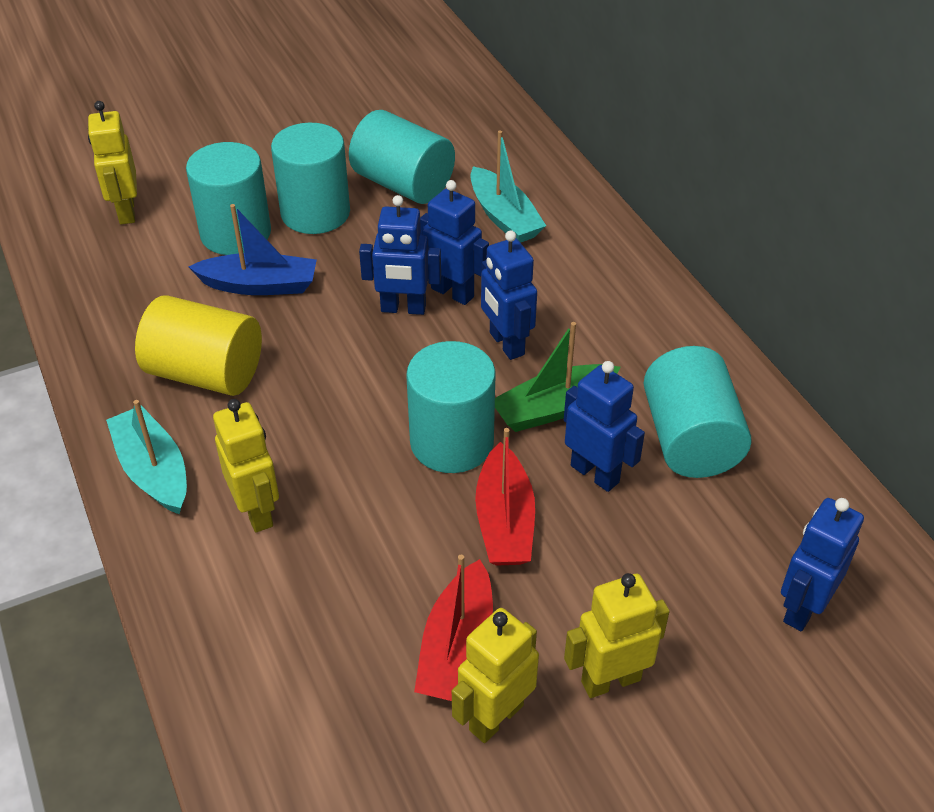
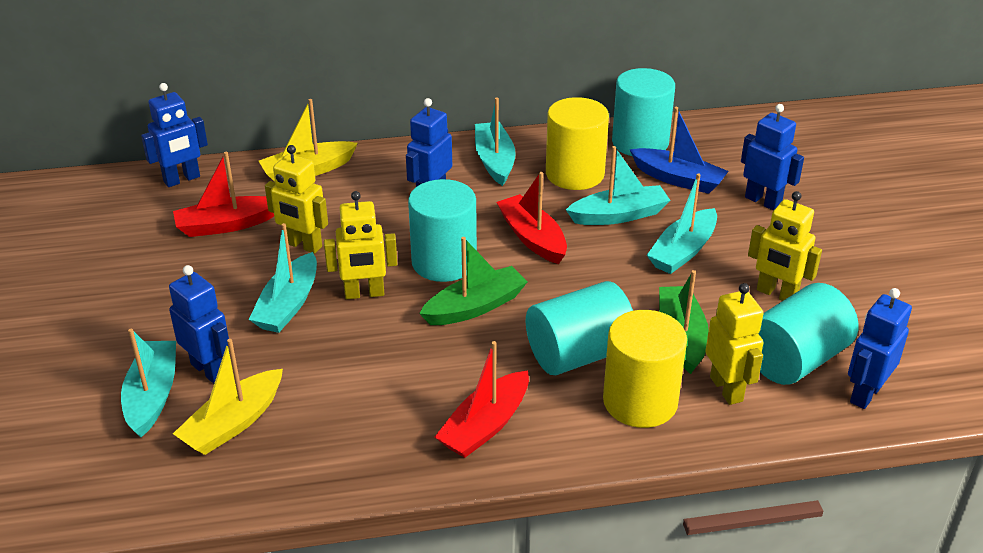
green boat: [495,322,620,432] = 1 -> [419,237,528,325] [659,270,709,374] = 2
red boat: [414,555,493,701] [475,428,535,566] = 2 -> [173,152,274,237] [435,341,529,458] [497,172,567,264] = 3
turquoise boat: [106,400,187,514] [470,131,546,243] = 2 -> [121,329,176,437] [249,223,317,333] [475,97,516,186] [566,146,671,225] [647,173,717,274] = 5
turquoise cylinder: [186,142,271,255] [271,123,350,234] [349,110,455,204] [406,341,496,473] [644,346,752,478] = 5 -> [408,179,477,282] [526,281,633,375] [612,68,675,156] [758,283,859,385] = 4
yellow boat: none = 0 -> [173,339,283,455] [259,99,358,182] = 2
yellow cylinder: [135,295,262,396] = 1 -> [546,97,609,190] [603,310,687,428] = 2

